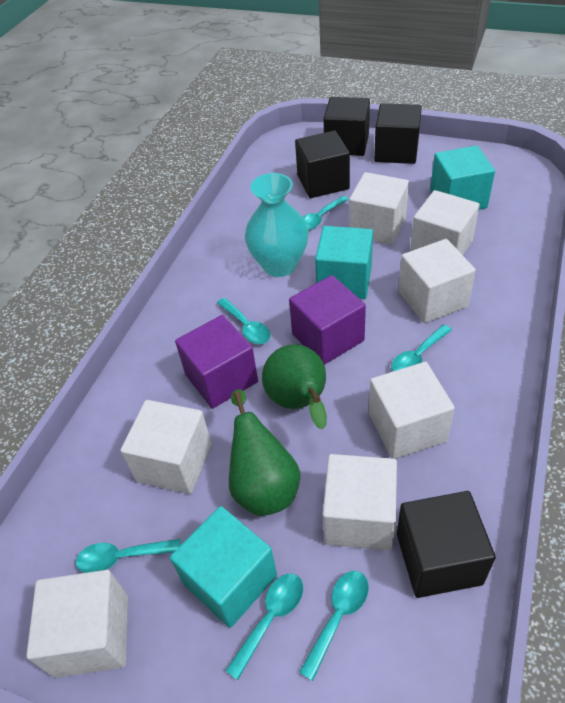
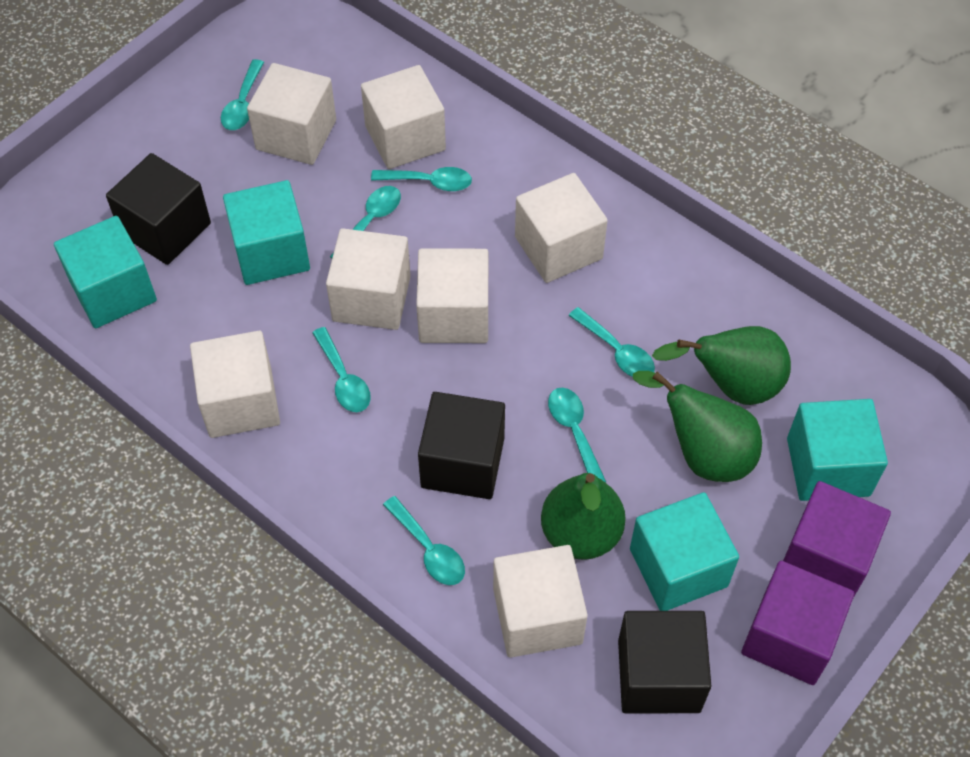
black cube: [295,131,350,198] [323,97,370,156] [374,103,422,164] [397,491,496,598] = 4 -> [106,153,211,265] [418,392,505,499] [618,611,711,713] = 3
green pear: [229,390,300,516] [262,344,327,430] = 2 -> [541,473,626,560] [633,371,762,482] [652,326,791,405] = 3
turquoise cube: [170,506,277,628] [315,226,373,299] [430,145,495,209] = 3 -> [54,216,157,328] [223,180,310,285] [630,492,739,611] [787,399,888,501] = 4
turquoise spoon: [76,539,181,573] [217,298,270,344] [225,574,303,680] [299,571,369,681] [303,196,349,231] [391,324,452,371] = 6 -> [221,59,264,130] [312,327,371,412] [330,186,401,258] [371,167,472,191] [383,496,465,585] [548,388,606,482] [569,307,655,377] = 7
turquoise vase: [245,173,309,277] = 1 -> none = 0

